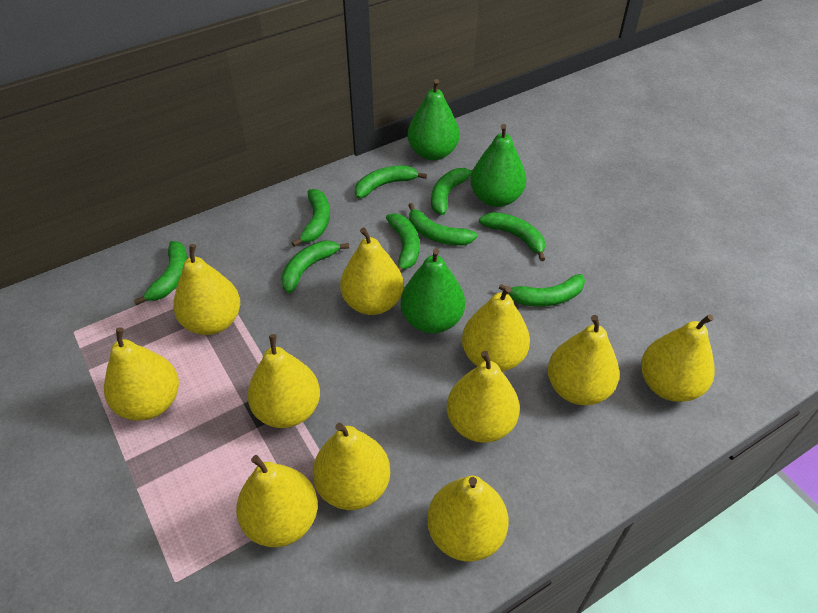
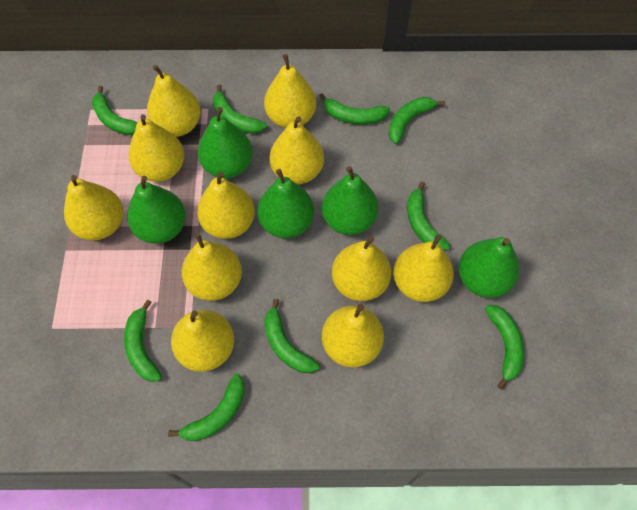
green pear: [401,248,465,333] [408,79,460,161] [470,124,526,207] = 3 -> [127,176,186,244] [198,107,253,178] [258,169,314,238] [322,166,379,235] [459,237,519,298] = 5

